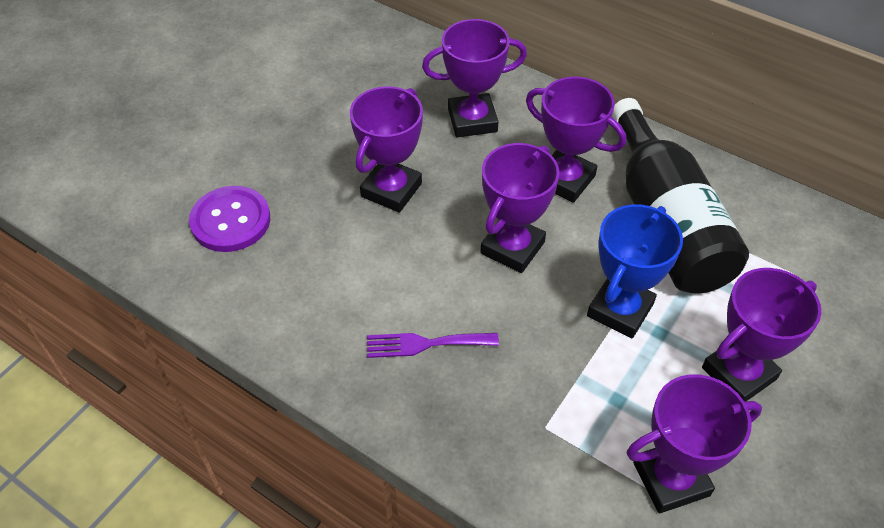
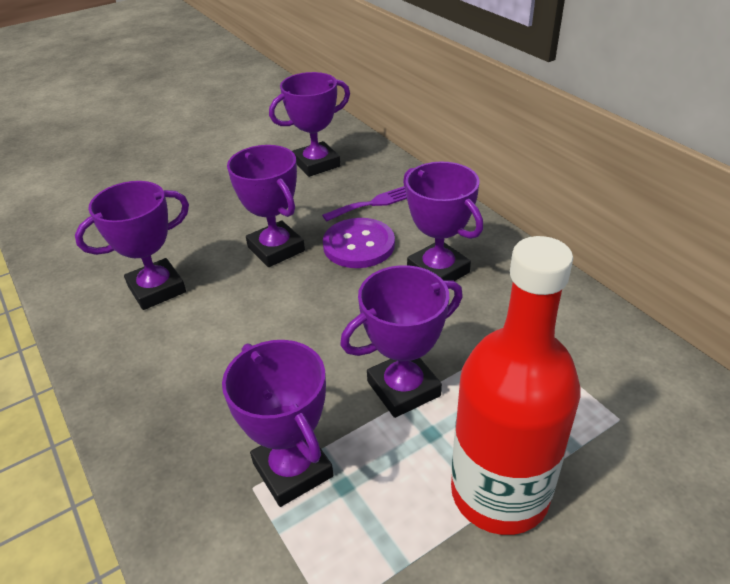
black bottle: [612,98,749,294] = 1 -> none = 0
blue trophy: [587,204,683,338] = 1 -> none = 0
red bottle: none = 0 -> [451,236,580,535] = 1

